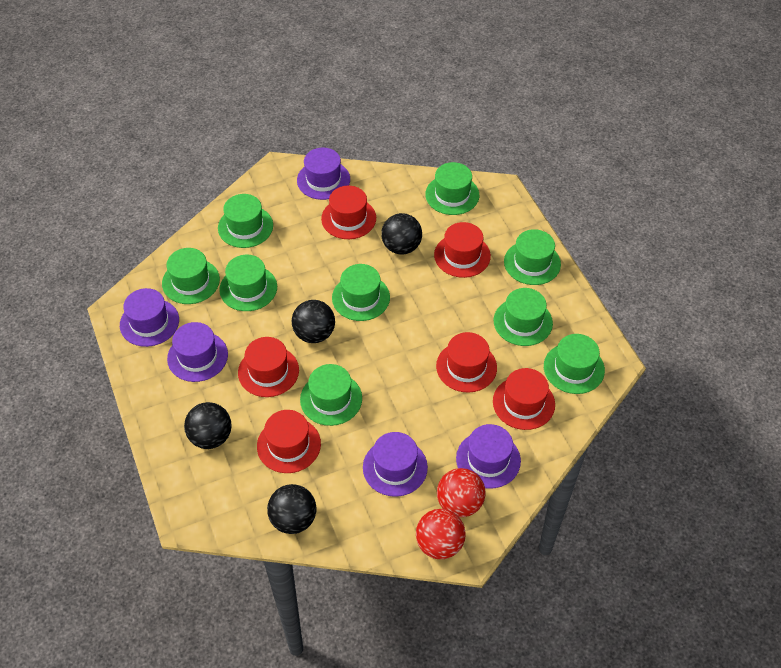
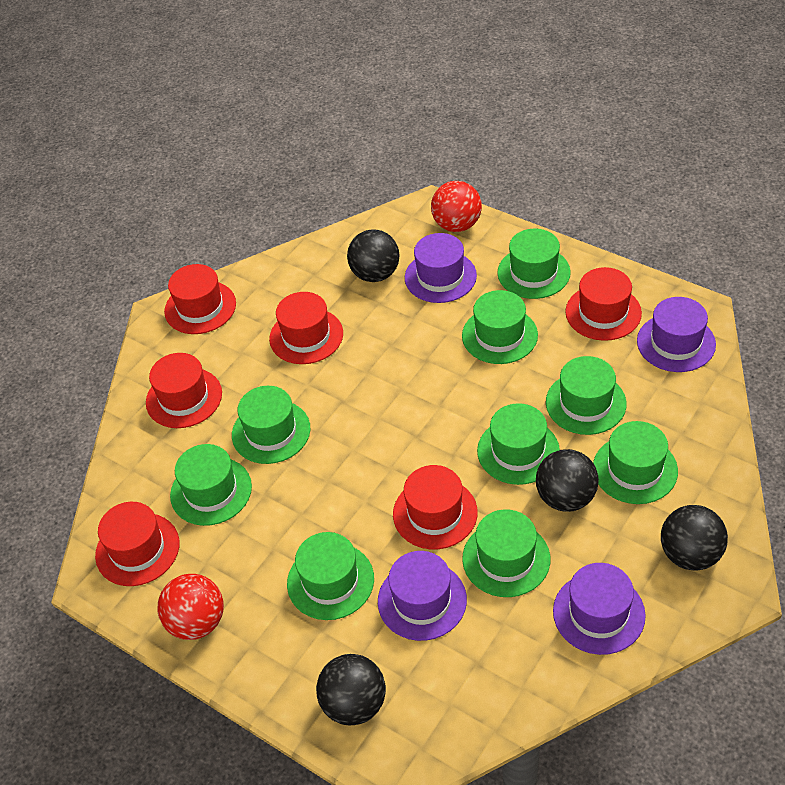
purple hat: [120,288,179,347] [167,322,228,382] [297,148,350,200] [363,432,428,497] [456,424,521,489] = 5 -> [378,551,467,641] [405,233,477,303] [553,563,646,655] [637,297,716,372] = 4

